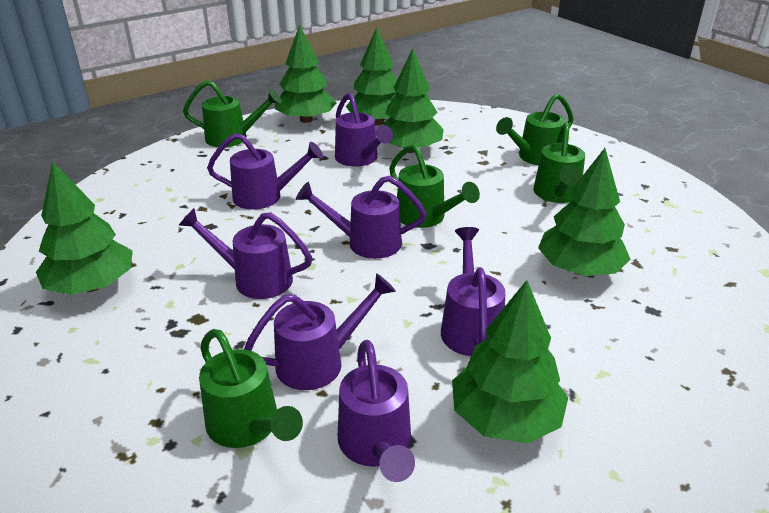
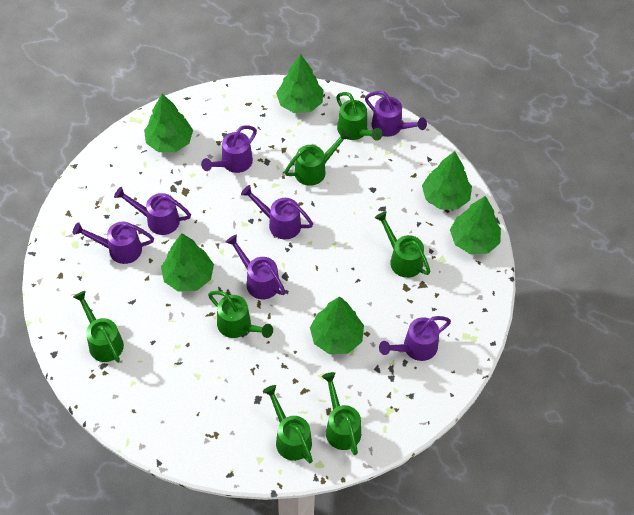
green watering can: [183,80,282,147] [199,329,303,448] [389,144,480,228] [496,93,574,165] [533,122,585,203] = 5 -> [73,291,124,362] [208,291,273,338] [263,385,313,464] [285,129,351,186] [322,372,361,455] [336,92,383,141] [375,211,431,278] = 7

